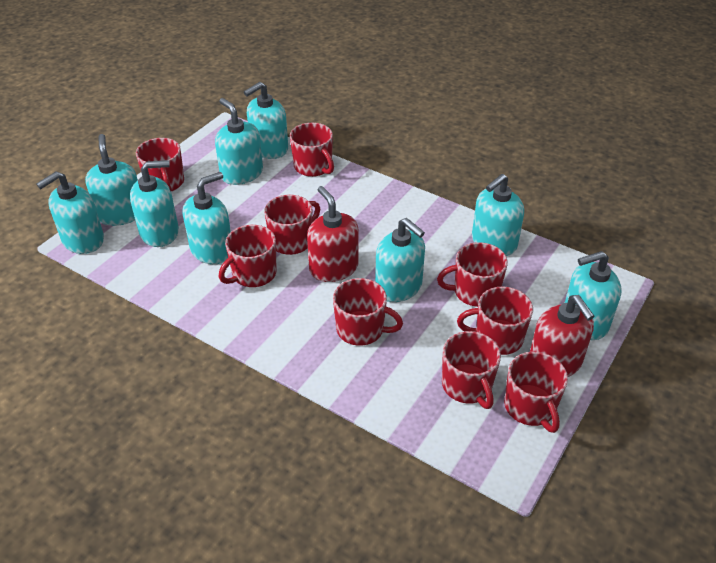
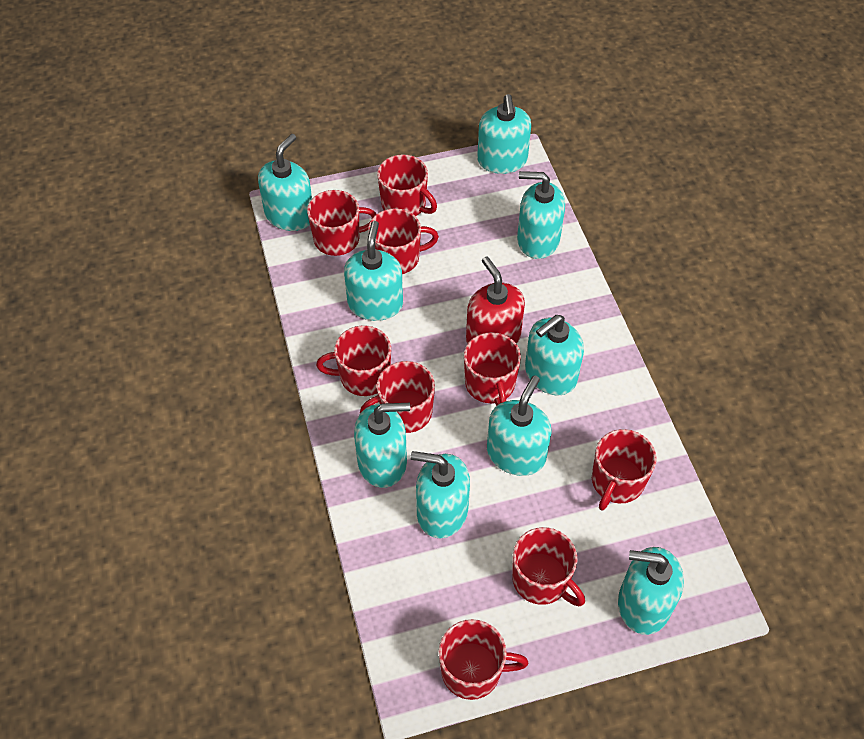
red soap dispenser: [307,186,359,282] [530,295,595,377] = 2 -> [466,257,525,344] = 1

